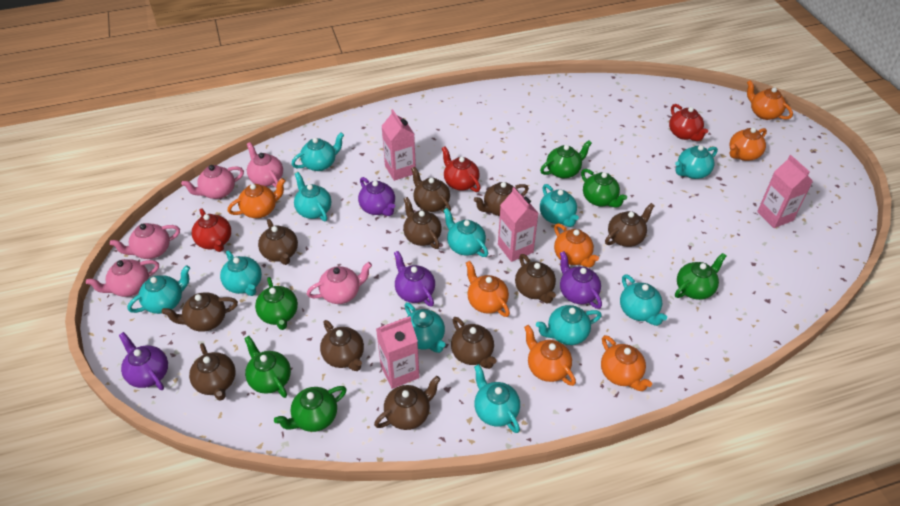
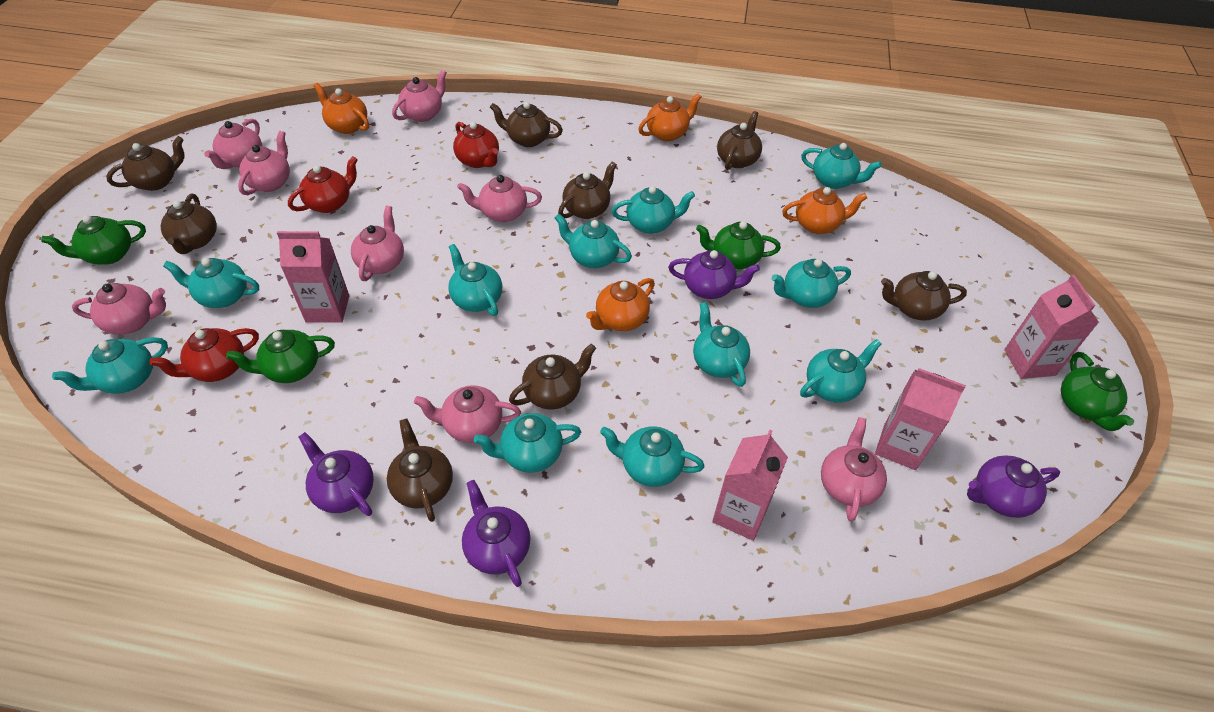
brown teapot: [162,292,238,332] [189,343,236,401] [258,219,298,265] [320,320,364,371] [374,376,441,430] [403,197,442,249] [411,167,451,212] [451,317,497,369] [474,182,529,216] [515,254,556,304] [605,203,654,247] = 11 -> [106,136,184,191] [160,194,217,254] [387,418,453,522] [490,102,563,147] [509,344,596,409] [558,161,617,219] [717,111,762,170] [881,271,967,321] = 8
green teapot: [244,336,291,398] [255,277,298,330] [274,386,347,432] [540,140,592,178] [581,169,627,208] [675,253,726,300] = 6 -> [41,215,146,265] [226,330,335,383] [696,221,781,269] [1061,352,1134,431] = 4
orange teapot: [228,178,286,218] [466,261,510,317] [524,325,576,386] [554,223,599,268] [601,335,652,392] [729,127,767,161] [747,80,793,120] = 7 -> [314,83,369,134] [586,278,655,331] [638,93,701,141] [782,187,867,234] = 4
pink teapot: [86,259,159,297] [110,223,180,259] [181,165,244,199] [247,142,283,188] [307,262,372,304] = 5 -> [72,283,166,335] [204,119,262,169] [238,131,290,195] [351,206,404,281] [392,70,447,122] [414,385,521,443] [457,175,542,222] [821,417,887,522] = 8

